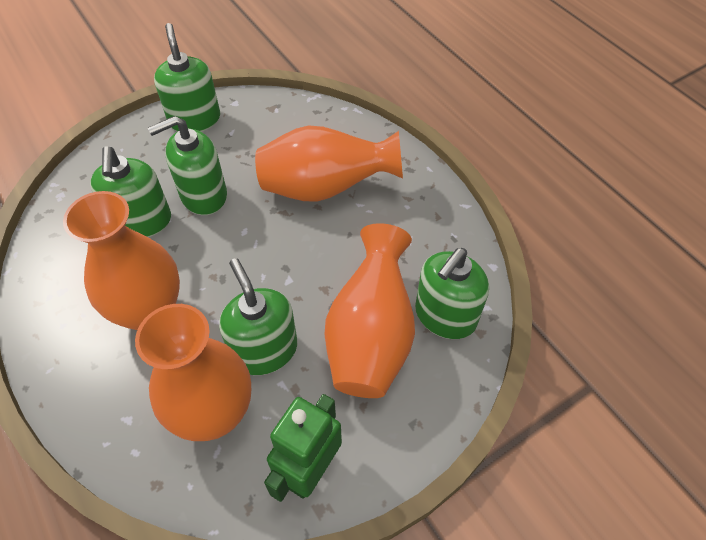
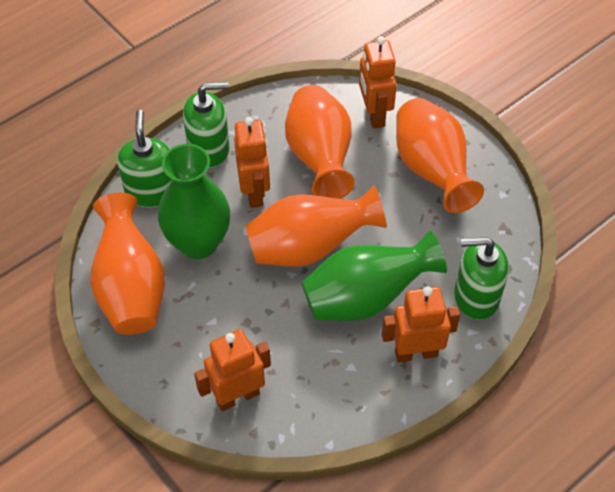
green robot: [264,394,342,502] = 1 -> none = 0
green soap dispenser: [90,146,171,237] [148,116,227,215] [154,23,220,132] [219,258,297,375] [415,248,489,339] = 5 -> [117,110,172,207] [183,82,230,168] [454,237,509,320] = 3
green vase: none = 0 -> [158,144,230,259] [301,230,447,321] = 2
orange robot: none = 0 -> [194,329,271,411] [234,117,270,208] [359,36,397,129] [381,287,460,362] = 4

